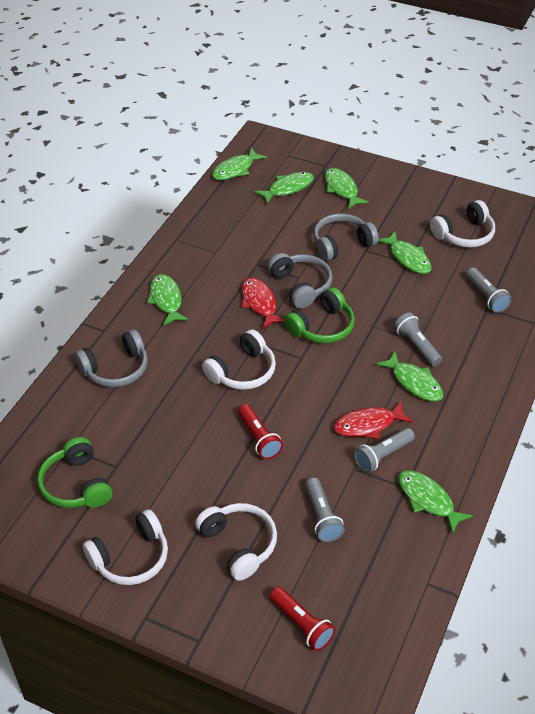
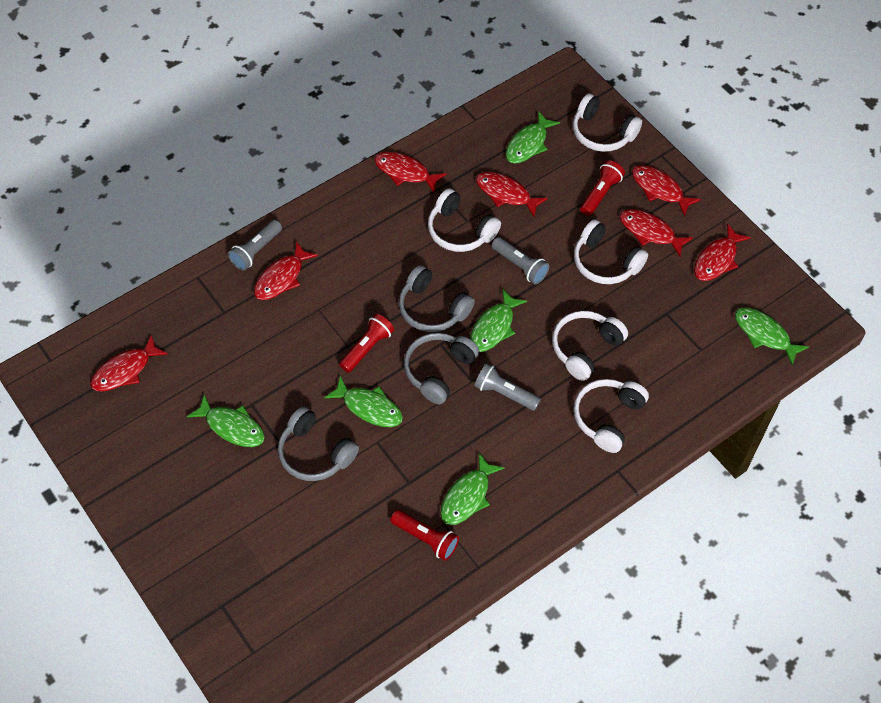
green fish: [147,274,189,326] [212,147,267,180] [254,172,314,204] [325,168,369,209] [376,351,443,402] [378,231,432,274] [398,470,473,534] = 7 -> [187,395,265,447] [324,376,403,427] [441,453,504,525] [470,289,527,352] [506,111,560,164] [735,308,809,366] = 6
green headphones: [37,437,112,508] [284,287,355,344] = 2 -> none = 0
grey flashlight: [305,478,345,542] [354,428,415,473] [394,312,442,366] [466,268,512,313] = 4 -> [228,220,282,271] [474,363,541,411] [492,237,549,284] = 3
red fish: [241,278,284,329] [333,401,413,439] = 2 -> [90,335,168,392] [254,242,318,300] [374,152,446,193] [476,172,548,217] [620,209,693,256] [632,165,701,217] [694,224,751,281] = 7
red flashlight: [238,404,283,459] [270,587,335,651] = 2 -> [339,313,394,373] [390,510,459,561] [580,160,625,216] = 3
white headphones: [83,509,168,585] [195,503,277,581] [202,329,276,390] [430,200,495,248] = 4 -> [428,188,501,252] [552,311,628,381] [573,94,642,152] [573,379,649,453] [574,219,648,284] = 5

